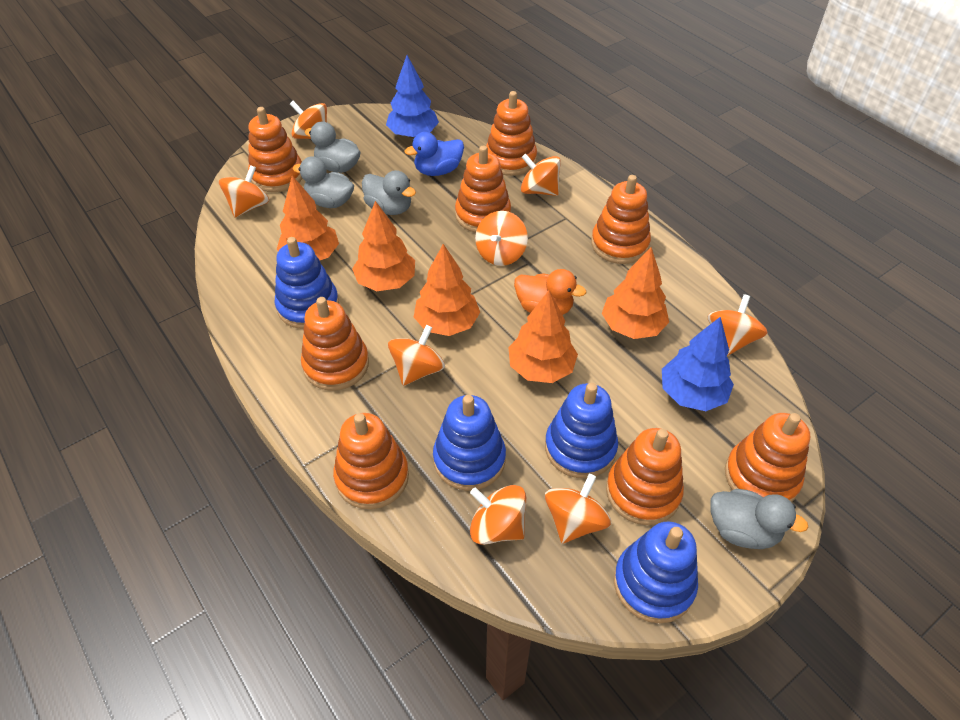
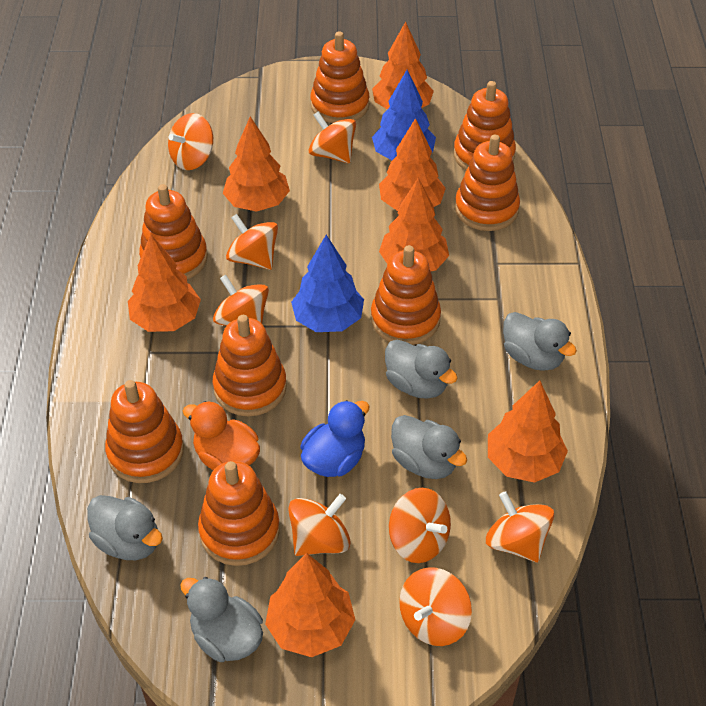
blue stacking toy: [275,237,339,329] [433,395,506,491] [545,383,618,478] [614,522,698,623] = 4 -> none = 0
grey duck: [293,156,354,208] [305,121,361,173] [362,170,416,215] [710,489,809,549] = 4 -> [87,495,163,560] [181,577,263,662] [385,340,458,399] [391,415,467,479] [503,312,577,371] = 5
orange tree: [277,176,339,260] [352,201,415,291] [414,244,480,336] [508,290,578,383] [602,247,669,339] = 5 -> [128,234,201,332] [223,117,290,212] [265,553,355,657] [372,21,434,109] [379,118,446,211] [379,178,449,271] [488,380,568,483] = 7

